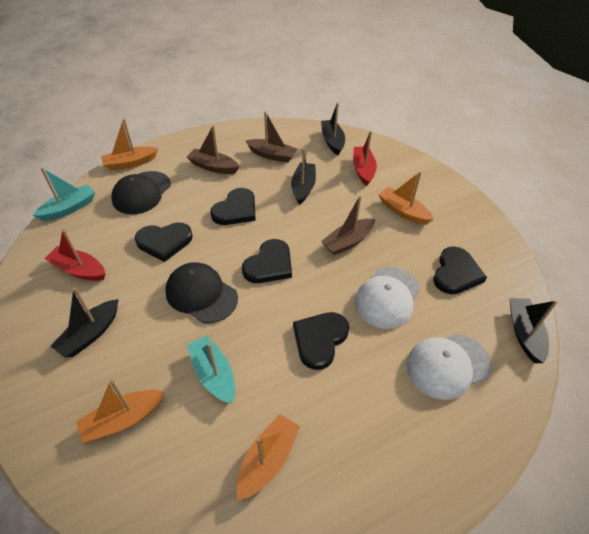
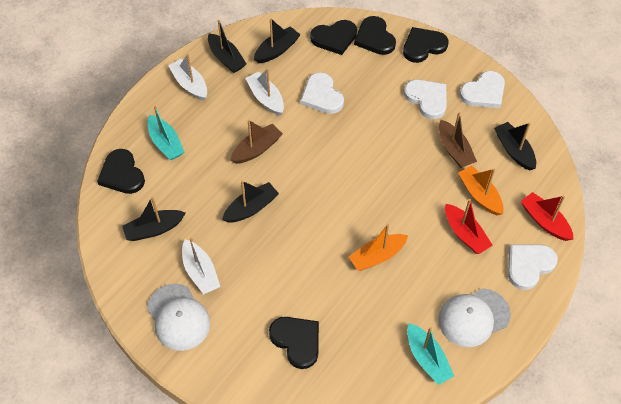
black boat: [50,287,118,358] [291,148,316,205] [321,102,345,155] [510,298,557,363] = 4 -> [122,197,185,241] [208,20,247,73] [222,181,279,223] [254,18,300,63] [494,122,536,171] = 5
black cap: [112,171,171,214] [165,262,238,323] = 2 -> none = 0
brown boat: [187,126,240,174] [245,111,297,163] [321,196,375,255] = 3 -> [230,120,283,164] [439,112,477,168] = 2
orange boat: [76,379,165,443] [101,119,158,171] [237,414,300,500] [378,171,434,225] = 4 -> [349,224,408,271] [458,165,504,215] = 2
white boat: none = 0 -> [168,54,207,100] [182,238,220,294] [245,68,284,116] = 3
white heart: none = 0 -> [300,72,344,114] [404,80,447,119] [460,71,505,108] [508,244,558,290] = 4

